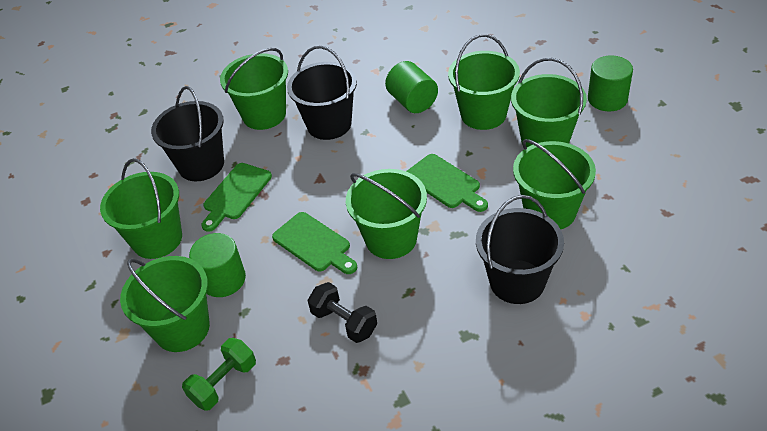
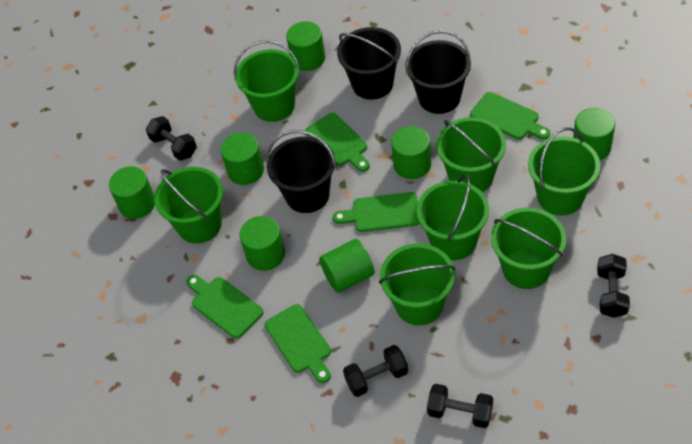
black dumbbell: [307,282,377,343] = 1 -> [146,116,197,161] [343,345,408,397] [427,384,493,428] [597,254,630,318] = 4
green cutting board: [201,163,272,232] [272,212,357,274] [406,154,488,212] = 3 -> [186,275,263,339] [264,304,331,383] [305,113,370,172] [333,192,419,232] [470,92,550,140] = 5
green cylinder: [189,233,246,297] [385,61,438,113] [588,55,633,111] = 3 -> [109,166,155,219] [221,133,264,185] [240,216,285,271] [286,21,325,71] [320,239,375,293] [391,126,431,179] [573,108,615,160] = 7
green dumbbell: [182,338,256,411] = 1 -> none = 0

